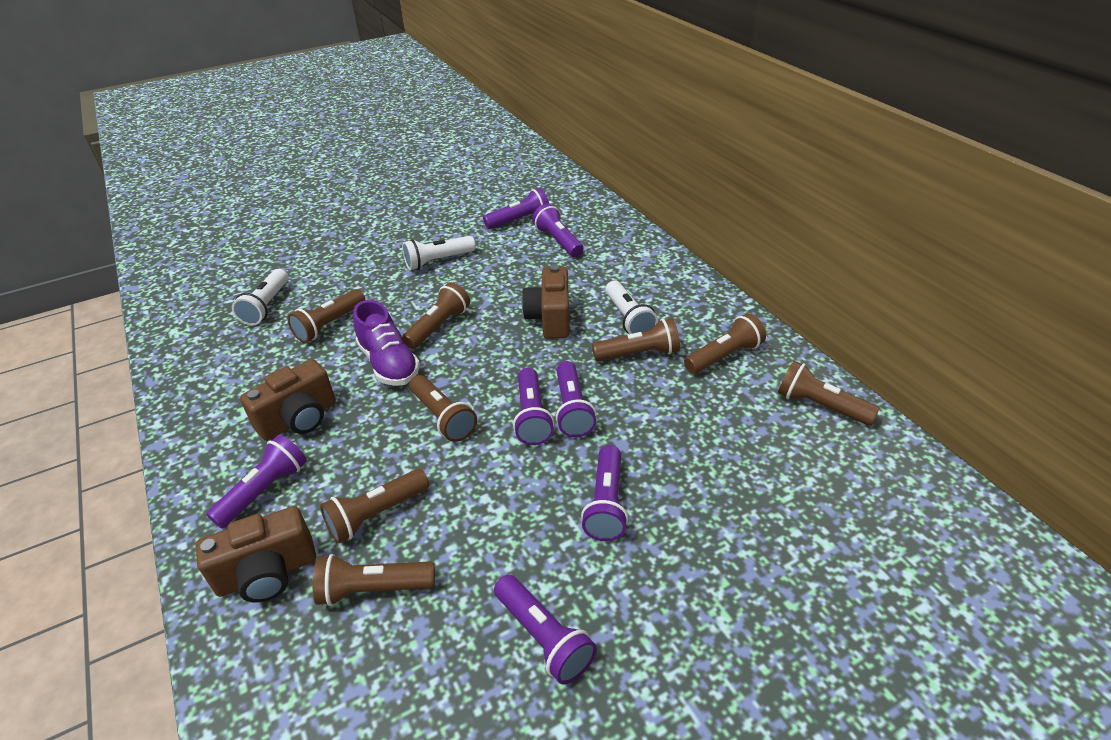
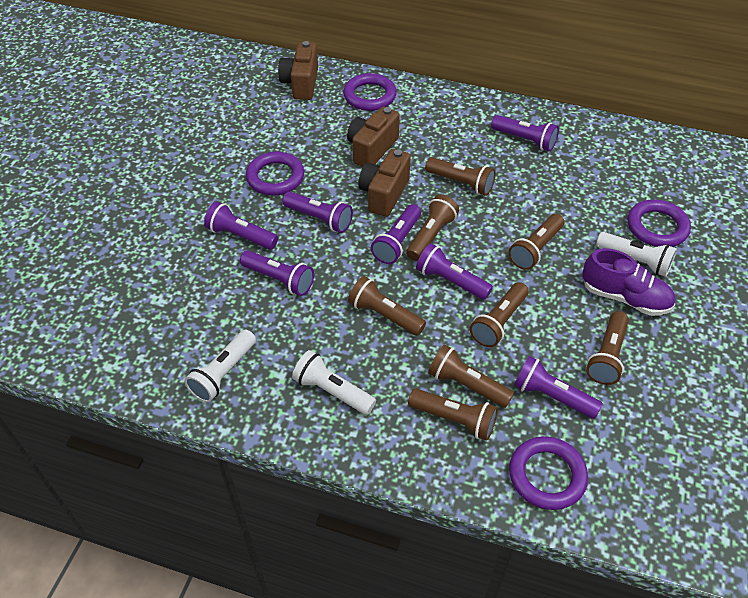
purple ring: none = 0 -> [246,152,304,195] [343,73,397,111] [509,436,588,510] [628,200,691,247] = 4

